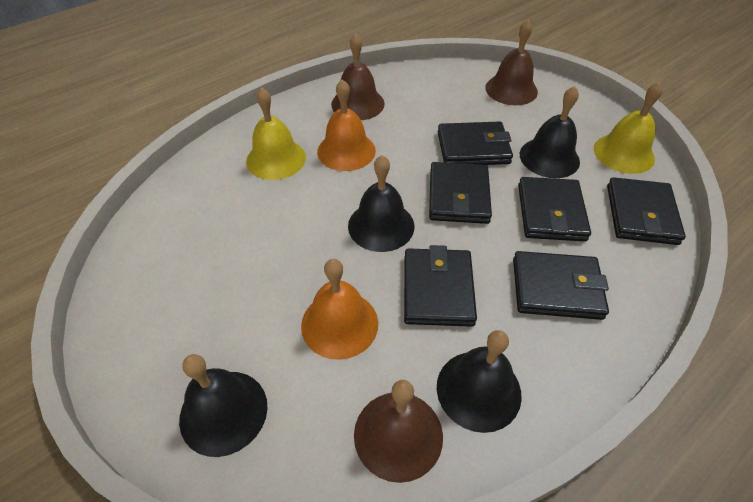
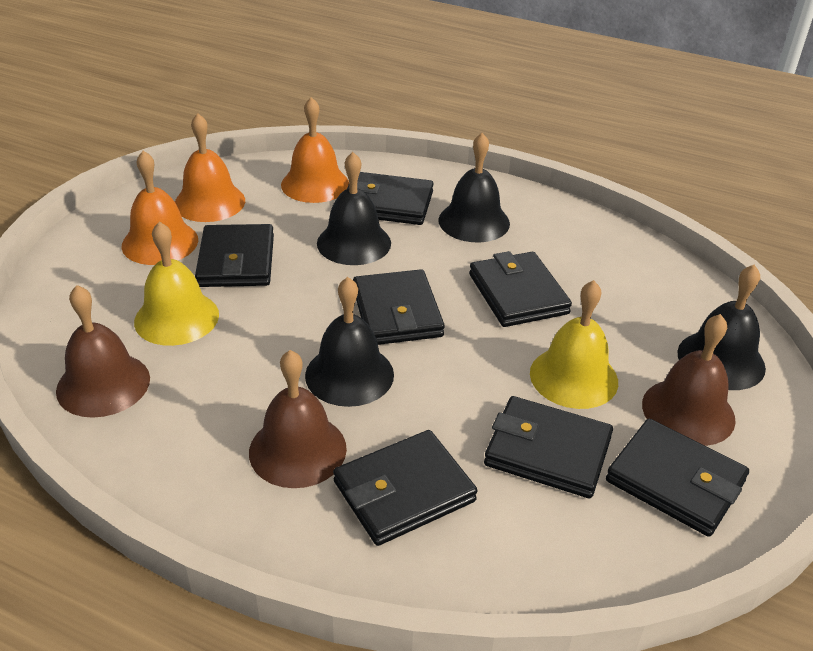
black wallet: [404,245,477,327] [429,162,492,224] [438,121,513,165] [513,251,609,320] [518,177,591,242] [607,177,686,245] = 6 -> [195,224,274,287] [333,430,477,546] [347,172,434,225] [353,269,445,345] [469,251,572,327] [484,396,613,498] [606,419,749,537] = 7
orange bell: [301,259,378,360] [317,79,376,171] = 2 -> [122,151,198,265] [175,113,245,222] [281,97,349,203] = 3

